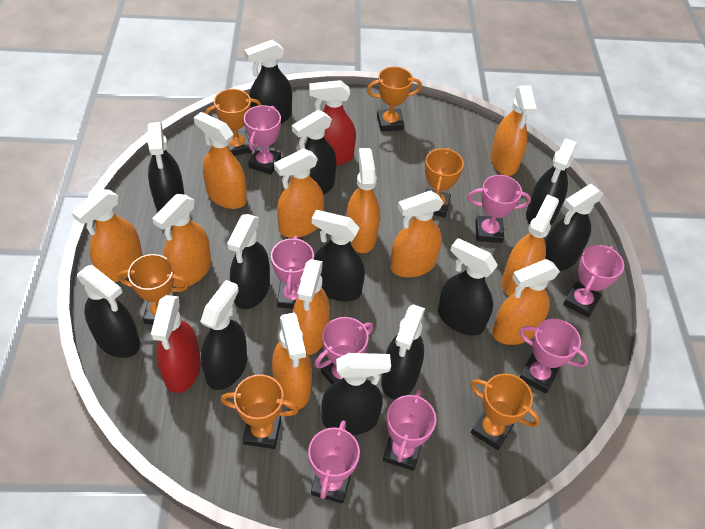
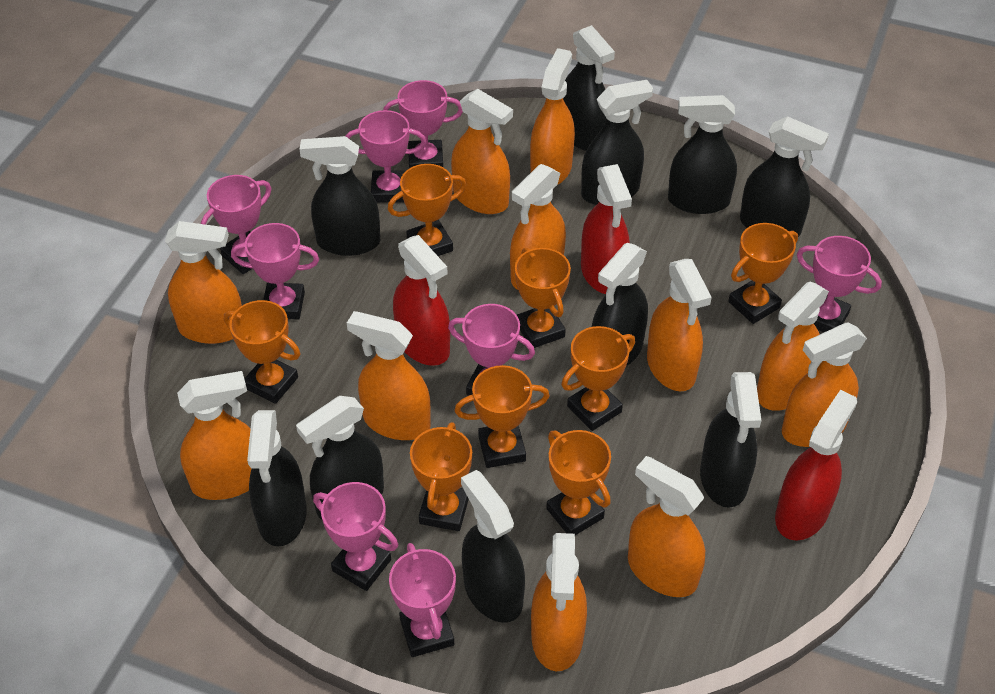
black spray bottle: [77,265,140,358] [147,122,184,212] [200,280,247,390] [227,214,270,309] [244,40,292,124] [292,110,337,195] [312,210,365,301] [321,353,391,435] [381,304,425,400] [438,238,498,336] [526,139,577,225] [545,184,603,271] = 12 -> [247,410,307,547] [296,396,384,520] [299,136,380,256] [461,470,525,623] [563,25,615,151] [581,80,653,205] [592,243,648,366] [668,95,737,214] [700,372,762,508] [740,116,829,237] = 10
orange trophy: [118,254,189,325] [205,89,261,156] [221,374,299,449] [367,67,422,132] [425,148,464,218] [470,373,540,450] = 6 -> [224,300,300,404] [388,164,466,256] [410,422,472,531] [454,365,550,468] [515,247,571,348] [546,430,611,535] [561,326,635,431] [728,223,798,324] = 8
red spray bottle: [151,295,201,393] [309,80,356,166] = 2 -> [393,235,450,366] [581,164,632,294] [775,390,857,541] = 3

